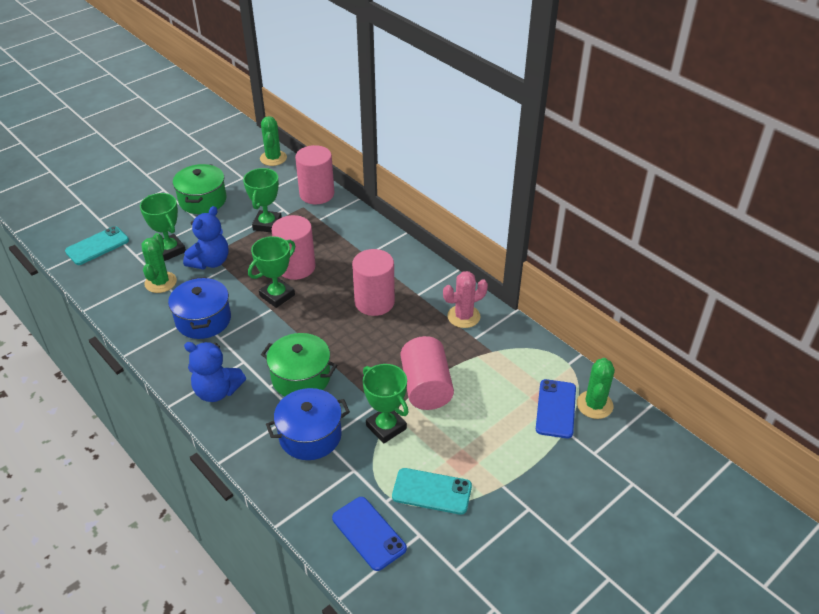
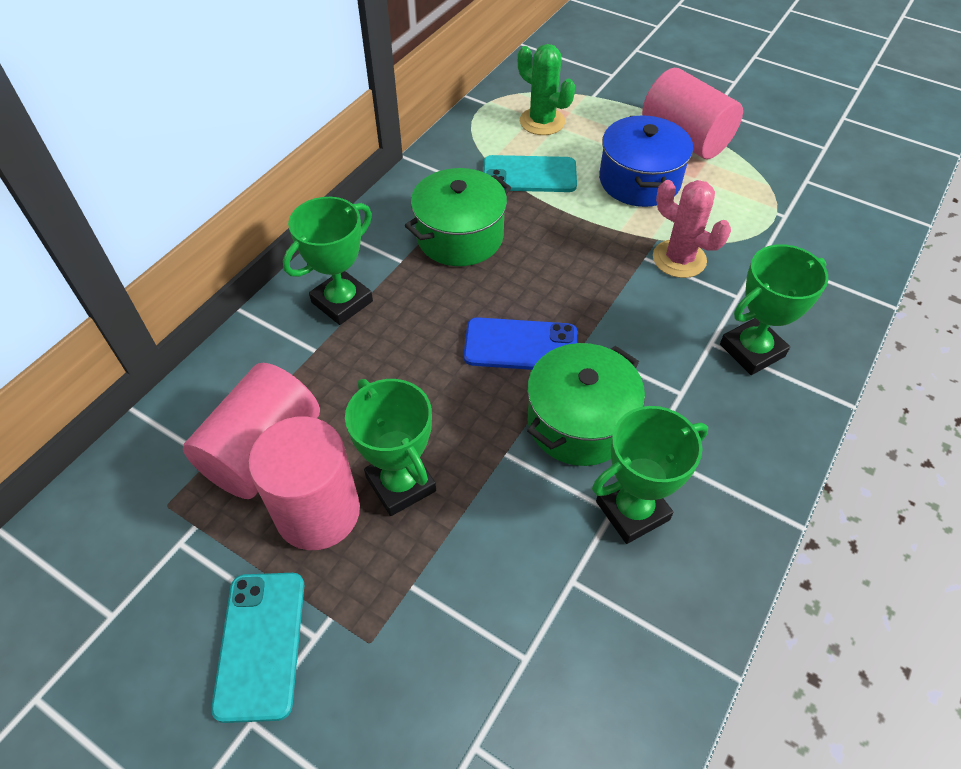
blue phone: [332,497,407,571] [536,379,576,438] = 2 -> [464,317,578,370] = 1
blue pot: [168,277,231,339] [266,388,350,460] = 2 -> [599,115,693,207] = 1
blue teddy bear: [183,206,229,269] [184,342,246,402] = 2 -> none = 0
green cactus: [142,233,177,293] [260,116,287,166] [577,358,615,419] = 3 -> [518,44,575,135] = 1
pink cylinder: [271,215,316,280] [295,145,334,204] [352,249,395,316] [401,336,454,410] = 4 -> [183,363,320,499] [248,416,360,550] [642,68,743,159] = 3

